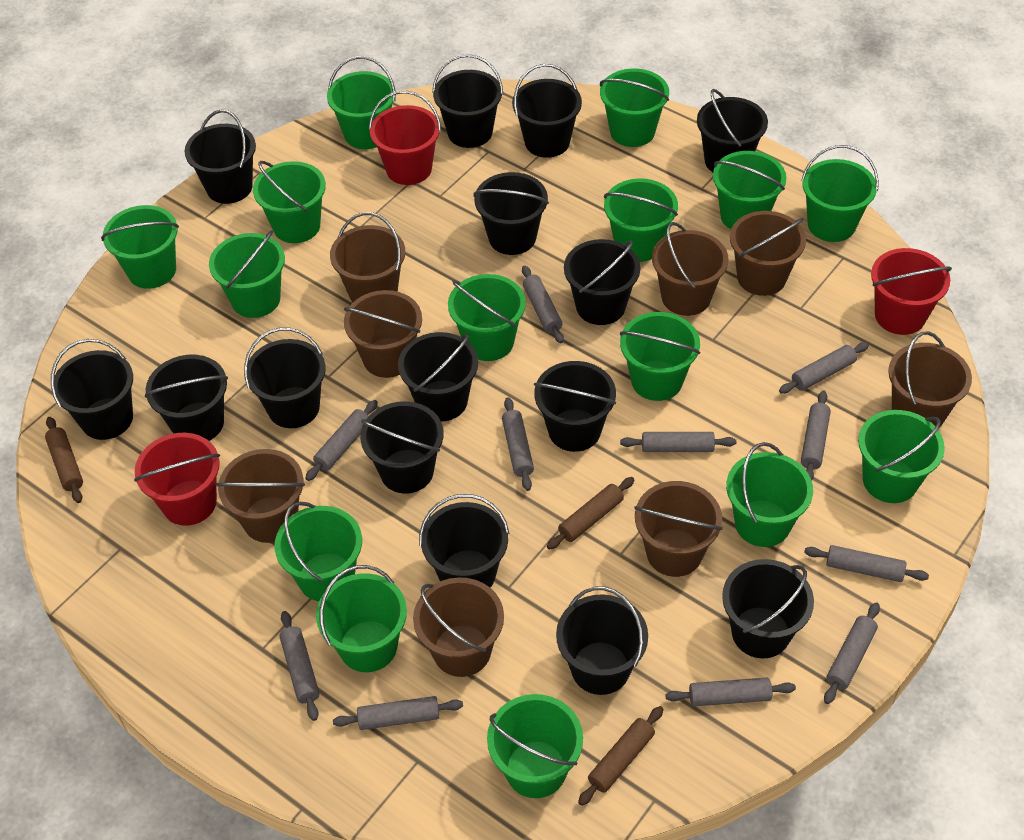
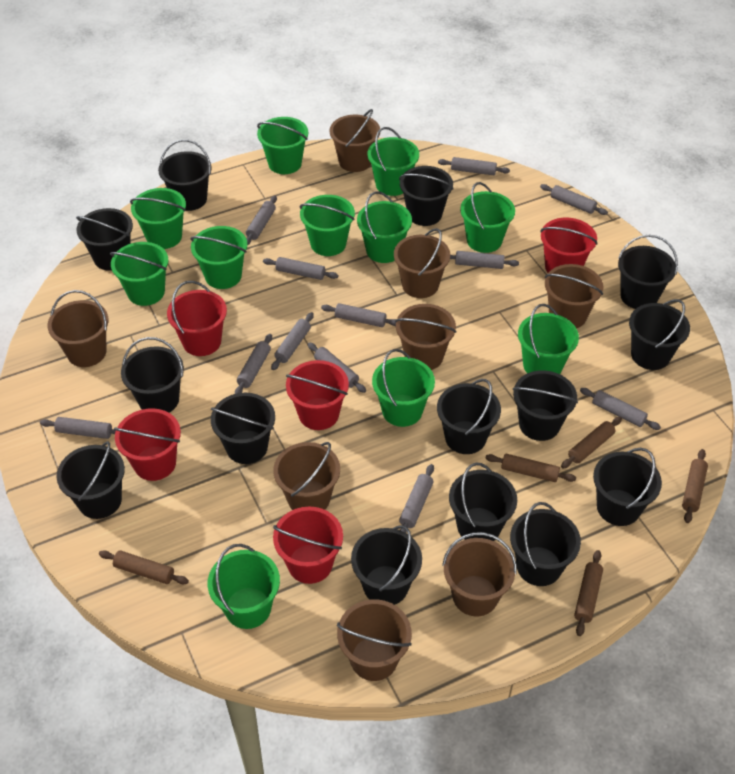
black bucket: [51,339,133,440] [145,355,228,441] [184,110,256,204] [244,328,326,428] [360,401,443,494] [398,332,478,422] [419,494,510,588] [432,54,503,148] [473,172,549,255] [512,64,582,158] [534,361,616,452] [556,587,648,695] [564,239,641,325] [697,89,768,172] [722,559,814,658] = 15 -> [56,441,125,519] [76,208,133,271] [121,337,184,412] [158,139,212,211] [211,393,275,464] [351,525,422,605] [399,166,454,226] [437,379,501,454] [449,462,517,541] [510,502,581,586] [513,370,578,441] [593,448,662,526] [618,235,678,309] [629,299,690,370] = 14
brown rolling pin: [45,417,83,503] [547,477,634,550] [578,706,664,806] = 3 -> [99,550,189,584] [486,454,576,482] [561,417,622,468] [574,550,603,636] [682,449,708,523] = 5
green bucket: [101,205,179,289] [209,230,285,318] [253,161,326,243] [274,502,362,601] [316,565,407,672] [327,56,396,149] [448,274,526,361] [487,694,583,798] [600,69,669,147] [604,179,678,262] [620,312,700,401] [713,151,787,229] [726,442,813,547] [801,145,879,242] [858,410,945,503] = 15 -> [110,242,168,306] [130,188,186,249] [190,226,247,289] [208,544,280,629] [257,117,308,174] [300,195,355,256] [357,191,412,263] [367,127,419,196] [372,349,435,427] [460,182,515,253] [518,304,579,374] = 11
grey rolling pin: [279,611,319,721] [305,400,378,481] [333,696,463,730] [502,397,534,491] [522,266,564,343] [620,432,736,452] [665,678,796,706] [779,342,869,394] [801,391,831,480] [804,545,929,582] [824,602,880,704] = 11 -> [40,417,116,439] [235,334,272,394] [246,196,277,245] [263,257,338,280] [271,312,314,370] [308,342,366,393] [321,303,396,327] [399,464,434,533] [438,157,510,175] [450,251,519,269] [540,184,608,215] [580,388,661,430] = 12
red bucket: [134,433,220,526] [369,90,441,185] [871,248,952,335] = 3 -> [114,408,181,481] [167,281,227,356] [273,506,343,584] [286,360,349,430] [540,218,598,273] = 5

